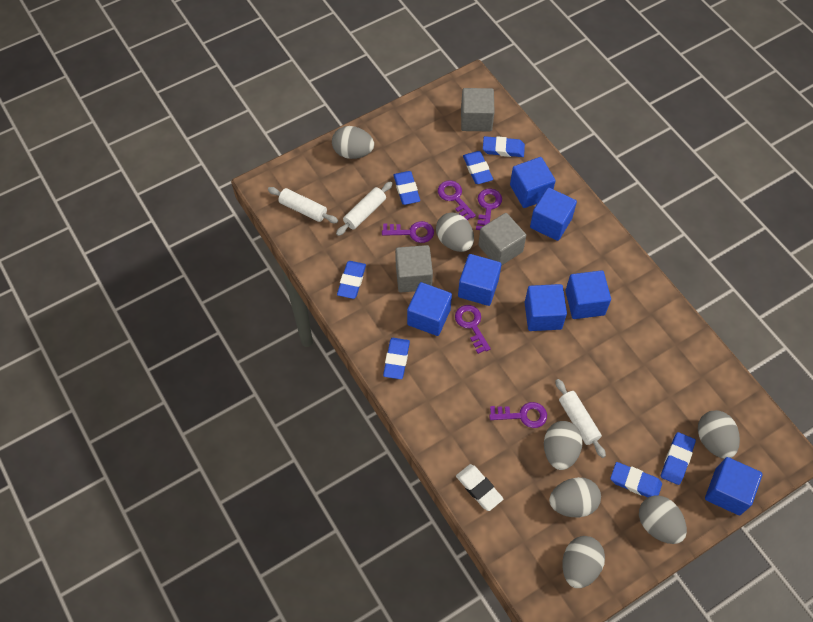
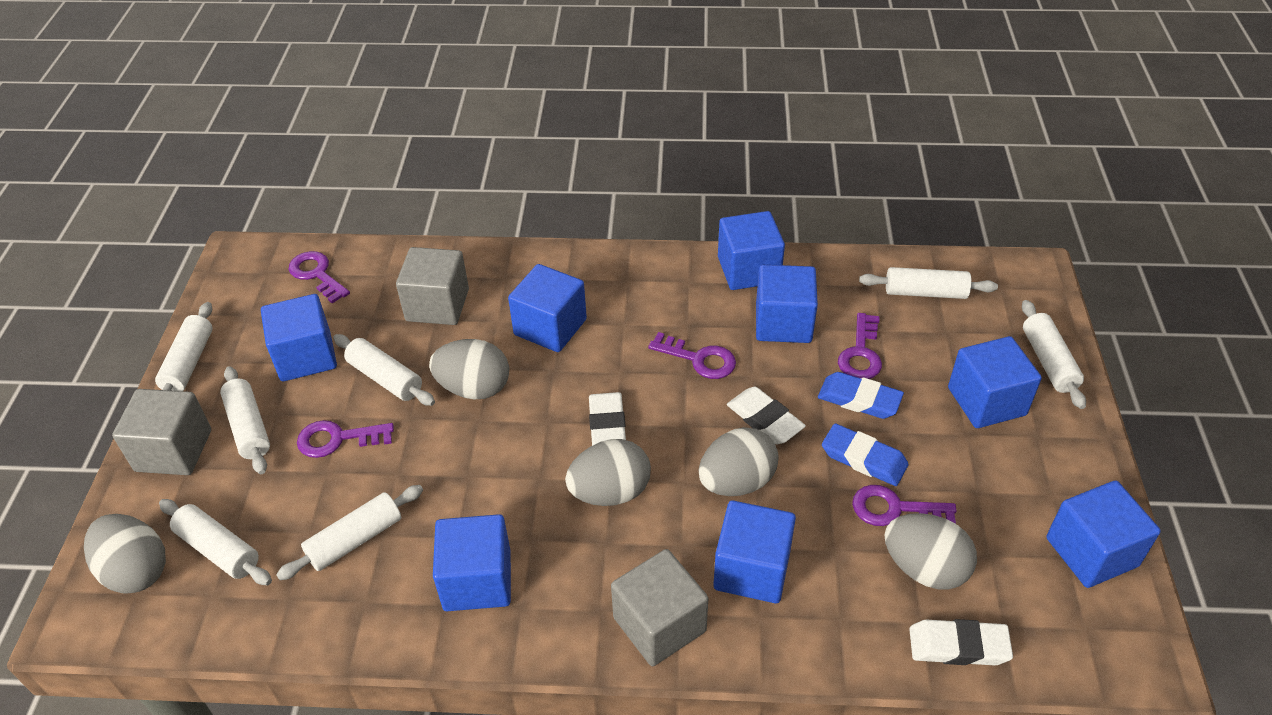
blue cube: [407,282,452,336] [458,254,501,306] [510,157,555,208] [524,284,567,331] [530,188,577,241] [565,270,611,319] [705,457,762,515] = 7 -> [261,294,337,381] [433,514,511,611] [508,264,587,352] [713,500,796,603] [718,211,785,290] [756,265,818,343] [948,336,1042,428] [1046,481,1161,588] = 8
blue eraser: [337,261,366,299] [383,338,410,379] [393,171,420,205] [463,151,493,184] [483,136,525,157] [610,462,662,497] [661,432,696,485] = 7 -> [818,372,904,419] [822,423,908,486] = 2
grey egg: [332,126,374,159] [436,213,474,252] [544,421,583,470] [549,477,601,517] [562,536,605,588] [639,495,687,544] [698,410,740,459] = 7 -> [84,514,166,593] [429,339,509,400] [565,439,651,506] [699,427,778,496] [884,513,977,589] = 5
white eraser: [456,464,503,511] = 1 -> [589,392,626,446] [727,387,806,444] [909,619,1013,665] = 3
white rolling pin: [268,187,338,223] [336,181,393,236] [555,379,606,458] = 3 -> [155,302,213,391] [159,499,272,585] [220,366,270,474] [276,485,423,580] [333,334,435,406] [859,267,998,299] [1022,300,1086,409] = 7

